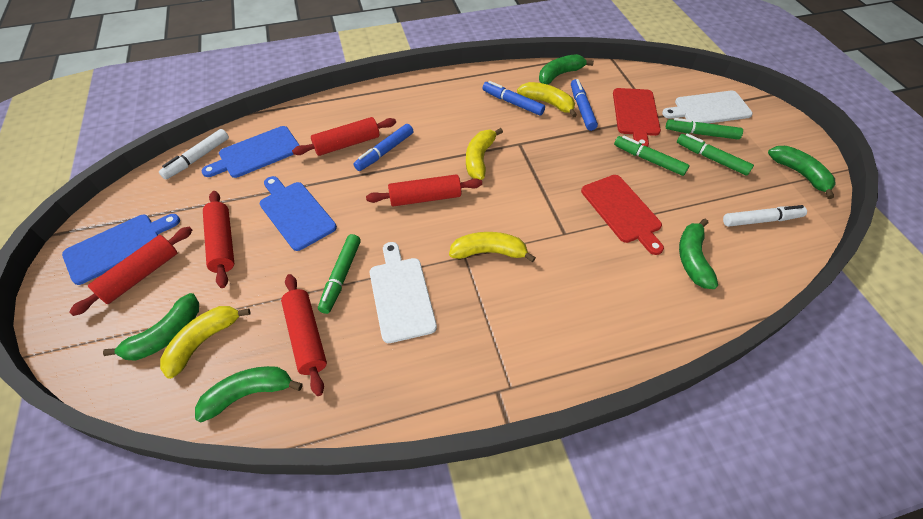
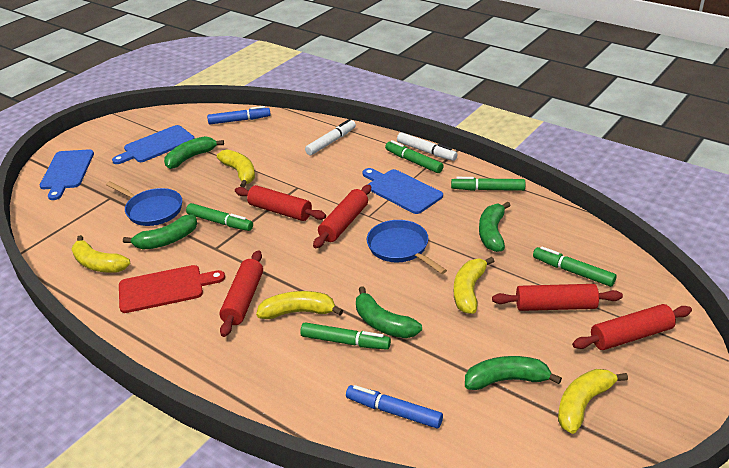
blue marker: [353,124,413,171] [482,81,545,115] [571,79,598,131] = 3 -> [207,106,271,124] [346,385,443,429] = 2
blue pan: none = 0 -> [106,181,182,226] [367,220,447,274] = 2
green marker: [318,234,361,314] [614,136,689,176] [666,118,743,140] [677,133,754,176] = 4 -> [186,203,253,231] [300,322,391,350] [385,140,443,173] [451,177,525,191] [533,246,616,287] = 5
red cutting board: [581,175,664,255] [613,88,661,147] = 2 -> [119,265,225,313] = 1
white cutting board: [370,242,437,343] [662,91,753,123] = 2 -> none = 0
yellow banana: [160,306,250,379] [449,232,536,263] [466,128,503,180] [517,82,577,118] = 4 -> [72,235,130,273] [217,149,255,188] [256,291,343,319] [454,257,494,314] [558,369,628,434] = 5

